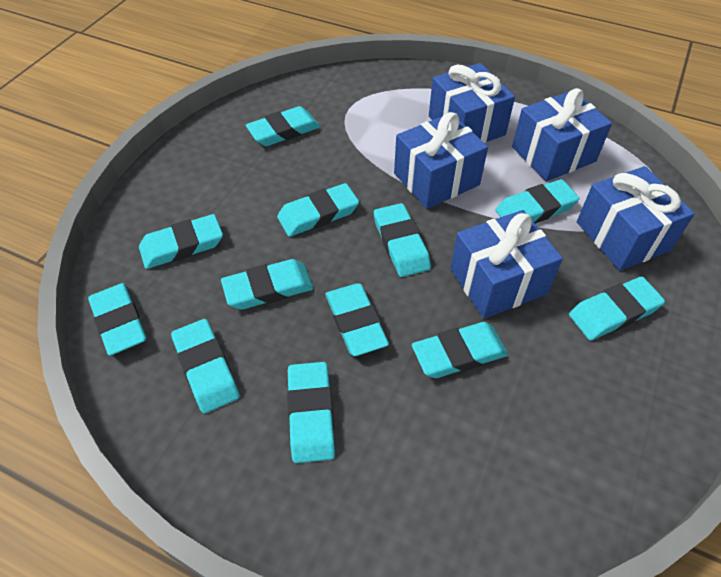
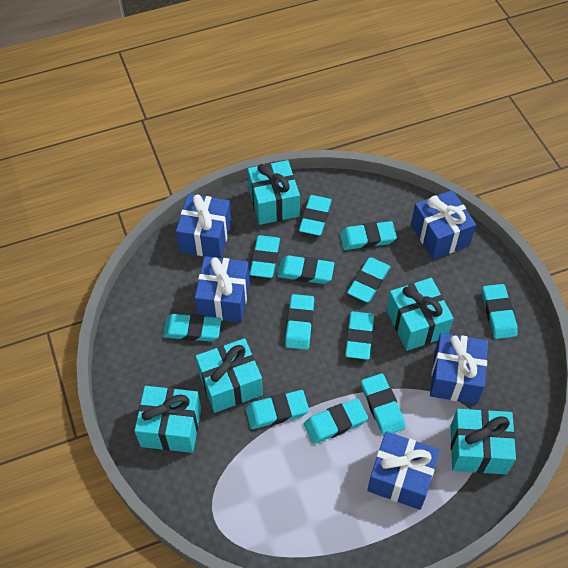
turquoise gift: none = 0 -> [134,386,201,453] [196,338,263,413] [248,160,300,225] [386,278,454,351] [451,409,516,474] = 5

